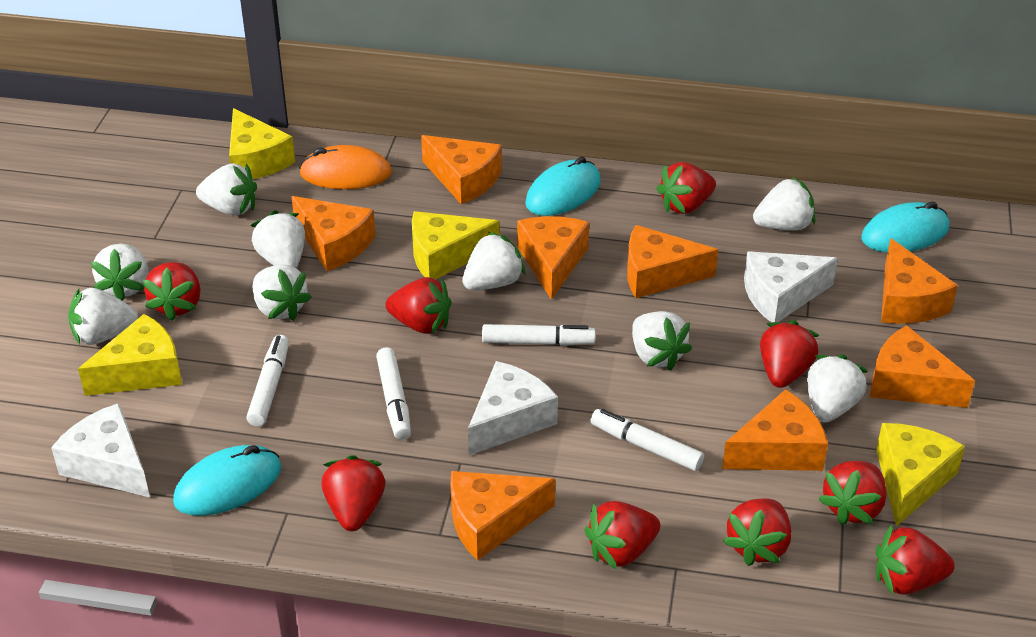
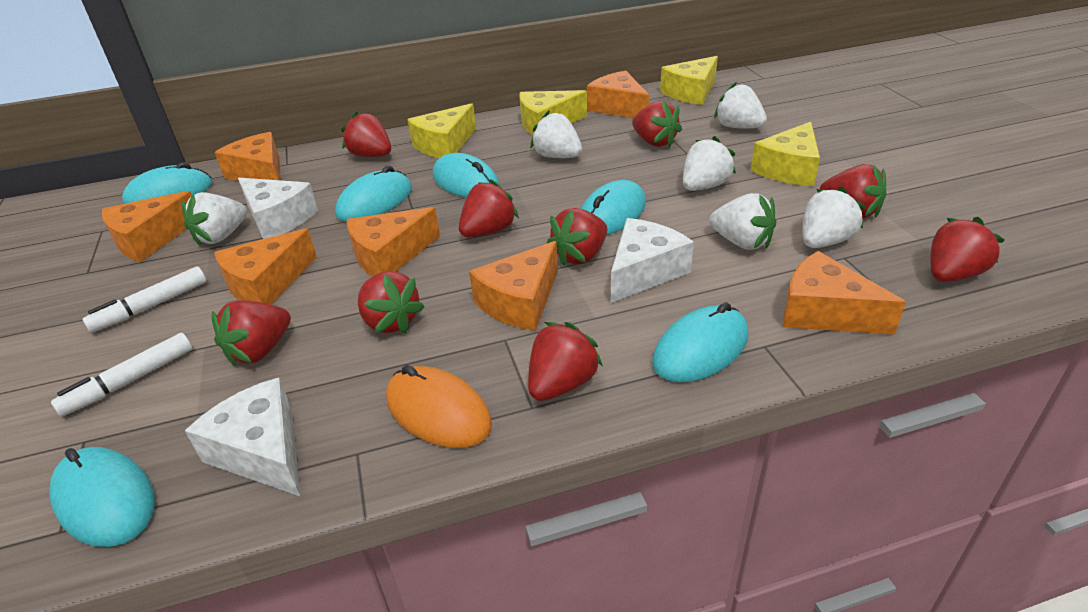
orange cheese: [291,196,376,271] [421,135,502,204] [451,471,555,561] [517,216,589,300] [627,225,718,298] [722,389,828,471] [870,325,975,408] [881,238,958,324] = 8 -> [102,191,192,262] [214,228,317,304] [215,132,281,181] [347,207,440,276] [469,241,558,331] [587,71,649,118] [783,251,906,335] = 7
turquoise mouse: [173,445,281,516] [525,157,601,216] [861,202,949,253] = 3 -> [49,447,155,547] [122,162,212,204] [335,166,412,222] [433,153,499,197] [581,180,646,235] [652,302,748,382] = 6
white marker: [246,335,289,426] [376,347,411,440] [482,324,596,346] [591,409,704,471] = 4 -> [51,333,192,416] [82,266,206,332] = 2
white strawberry: [68,288,138,345] [91,244,148,301] [196,163,257,216] [251,210,305,268] [253,265,312,321] [462,232,526,290] [632,311,692,371] [753,177,815,230] [807,354,868,423] = 9 -> [182,192,247,246] [530,111,582,158] [683,136,736,191] [709,193,776,250] [714,82,767,129] [803,186,866,248] = 6

